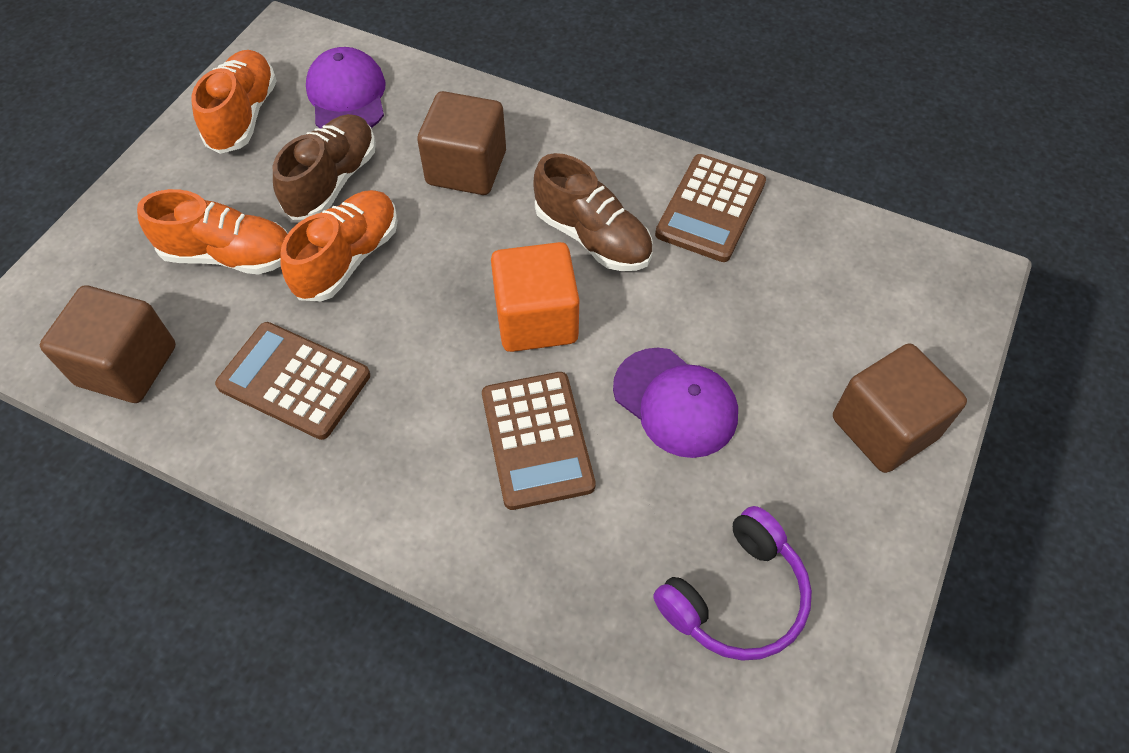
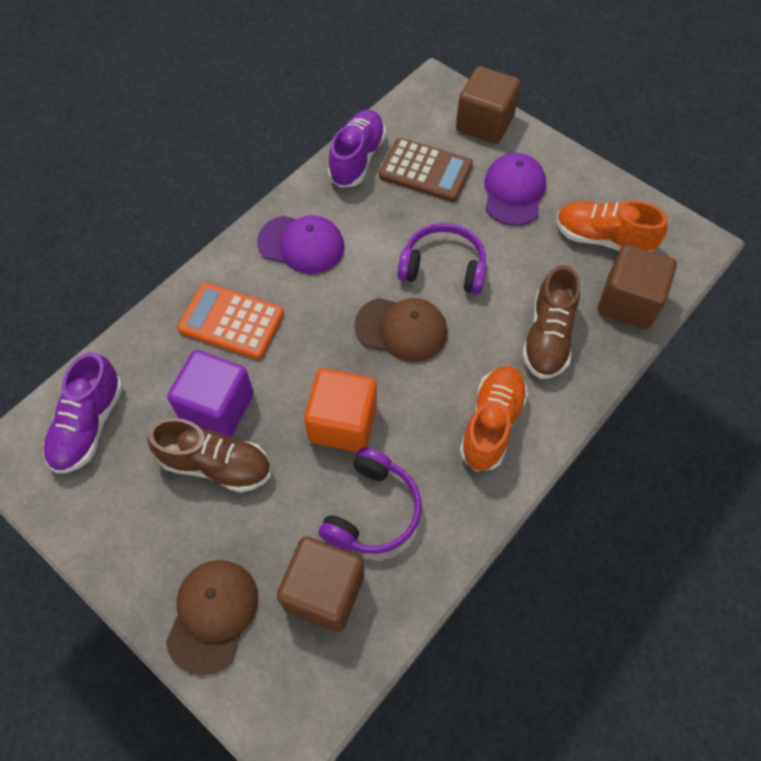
brown calculator: [215,322,370,440] [482,372,595,510] [655,154,766,262] = 3 -> [379,138,473,202] = 1
brown cap: none = 0 -> [166,560,258,675] [354,298,447,362] = 2
orange calculator: none = 0 -> [177,282,284,359] = 1
orange shoe: [137,189,288,275] [191,50,277,154] [280,190,398,302] = 3 -> [459,366,528,471] [556,201,668,252] = 2
purple cube: none = 0 -> [167,350,254,438] = 1
purple headphones: [653,506,812,661] = 1 -> [318,447,422,554] [398,223,487,294] = 2
purple shoe: none = 0 -> [43,352,123,473] [328,110,386,188] = 2

